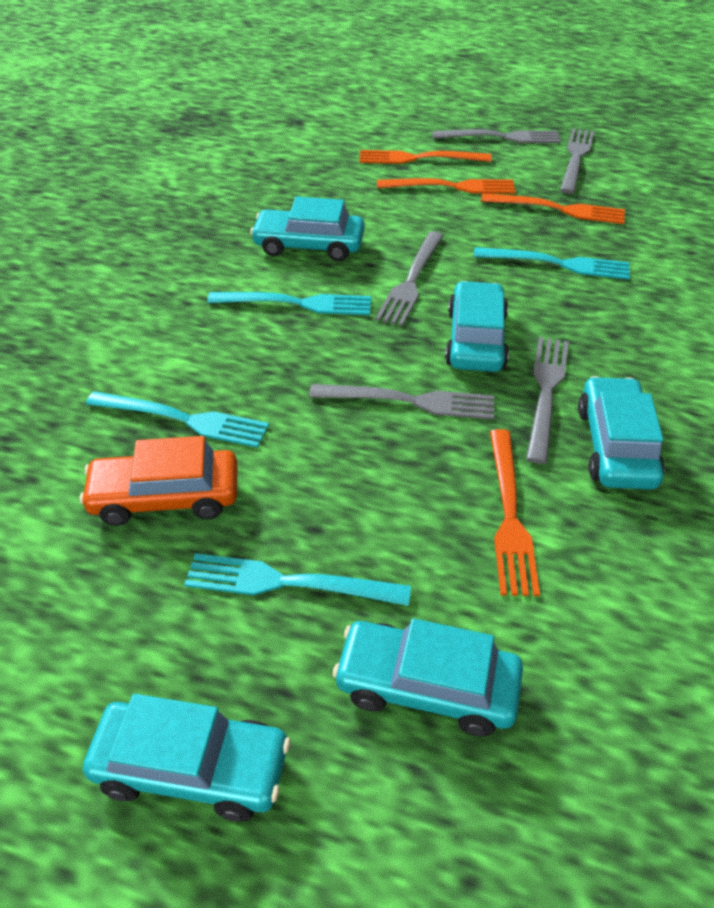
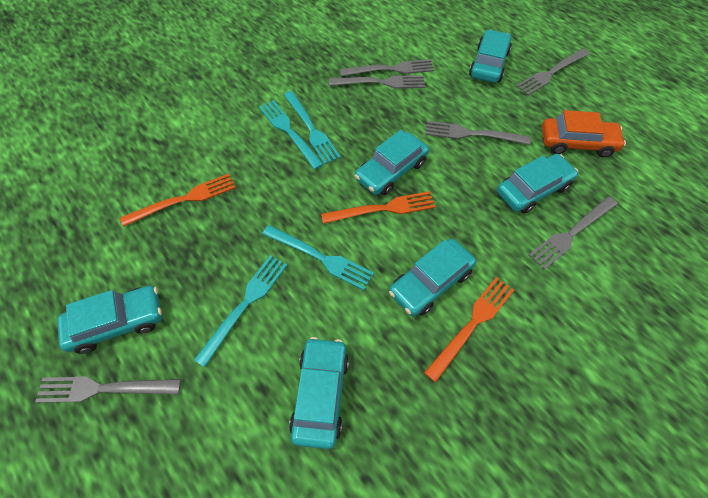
grey fork: [309,384,494,420] [376,231,444,326] [433,129,561,143] [526,337,569,464] [560,129,594,194] = 5 -> [35,376,181,403] [329,75,425,88] [340,59,434,76] [425,121,531,145] [516,49,590,96] [529,196,618,270] = 6
orange fork: [359,150,492,164] [377,178,516,194] [481,193,625,224] [490,429,540,596] = 4 -> [120,174,236,227] [321,191,436,224] [424,277,514,382] = 3
turquoise car: [83,694,290,822] [250,196,365,261] [333,618,523,737] [445,281,509,372] [578,376,665,490] = 5 -> [57,286,162,354] [289,337,349,449] [355,130,429,195] [389,239,476,316] [469,29,512,83] [497,154,578,214] = 6

